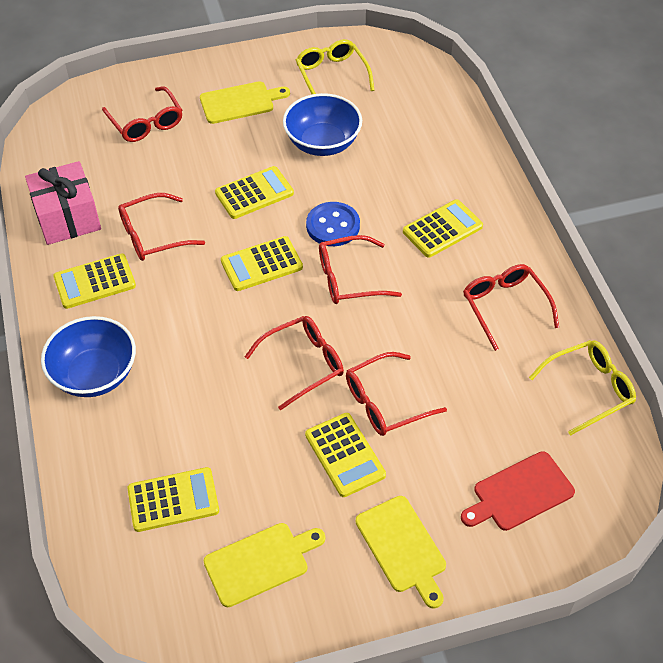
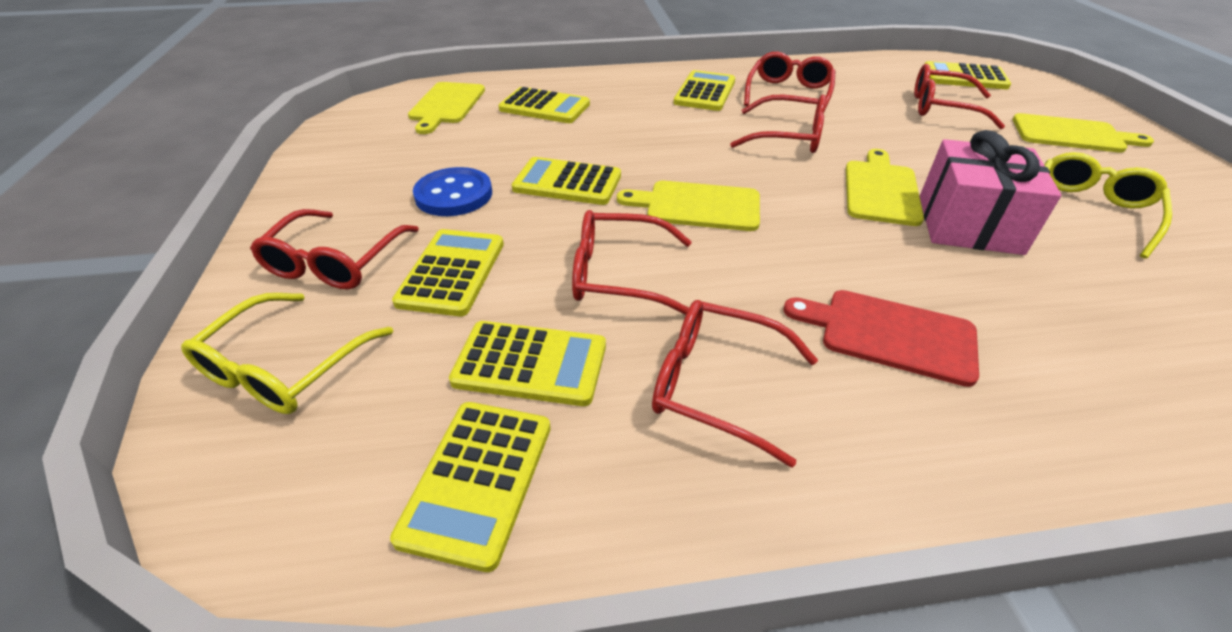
blue bowl: [41,316,136,397] [283,93,362,156] = 2 -> none = 0
yellow calculator: [53,253,136,309] [127,467,219,532] [215,166,294,219] [221,236,303,291] [305,413,386,497] [403,199,483,258] = 6 -> [390,402,551,572] [392,229,504,316] [449,321,606,406] [499,87,590,123] [512,157,621,205] [674,70,735,111] [925,61,1011,89] = 7
yellow cutting board: [200,81,290,124] [204,523,325,607] [356,496,446,609] = 3 -> [408,82,485,134] [617,181,760,231] [846,149,924,226] [1013,113,1154,153] = 4

